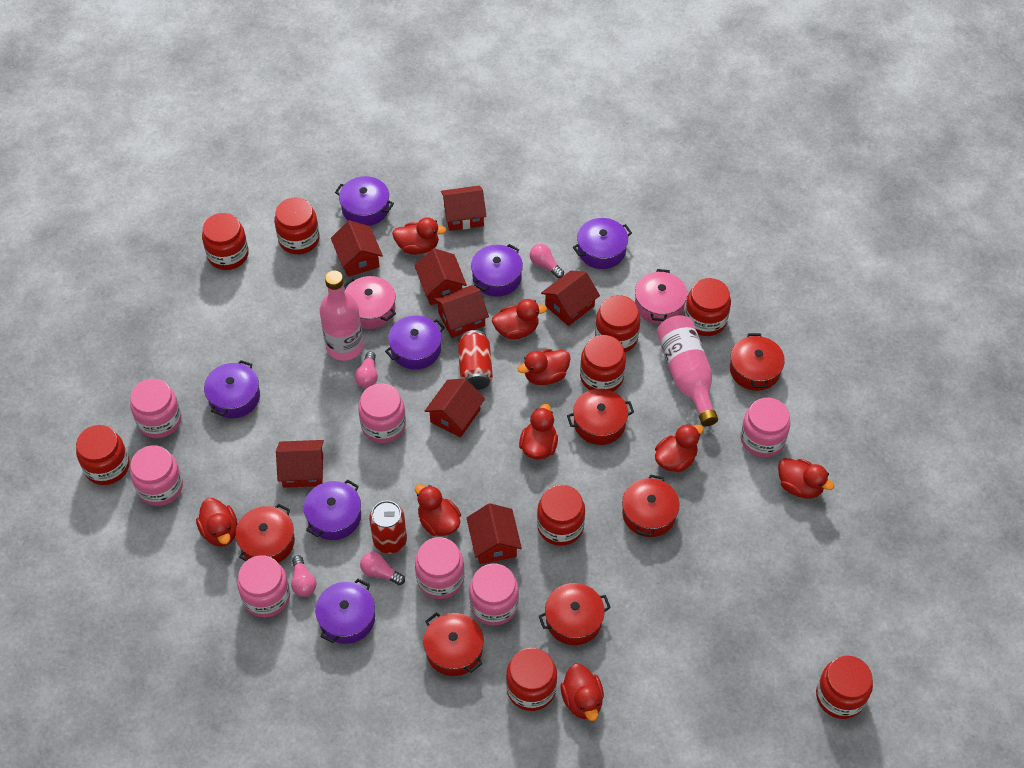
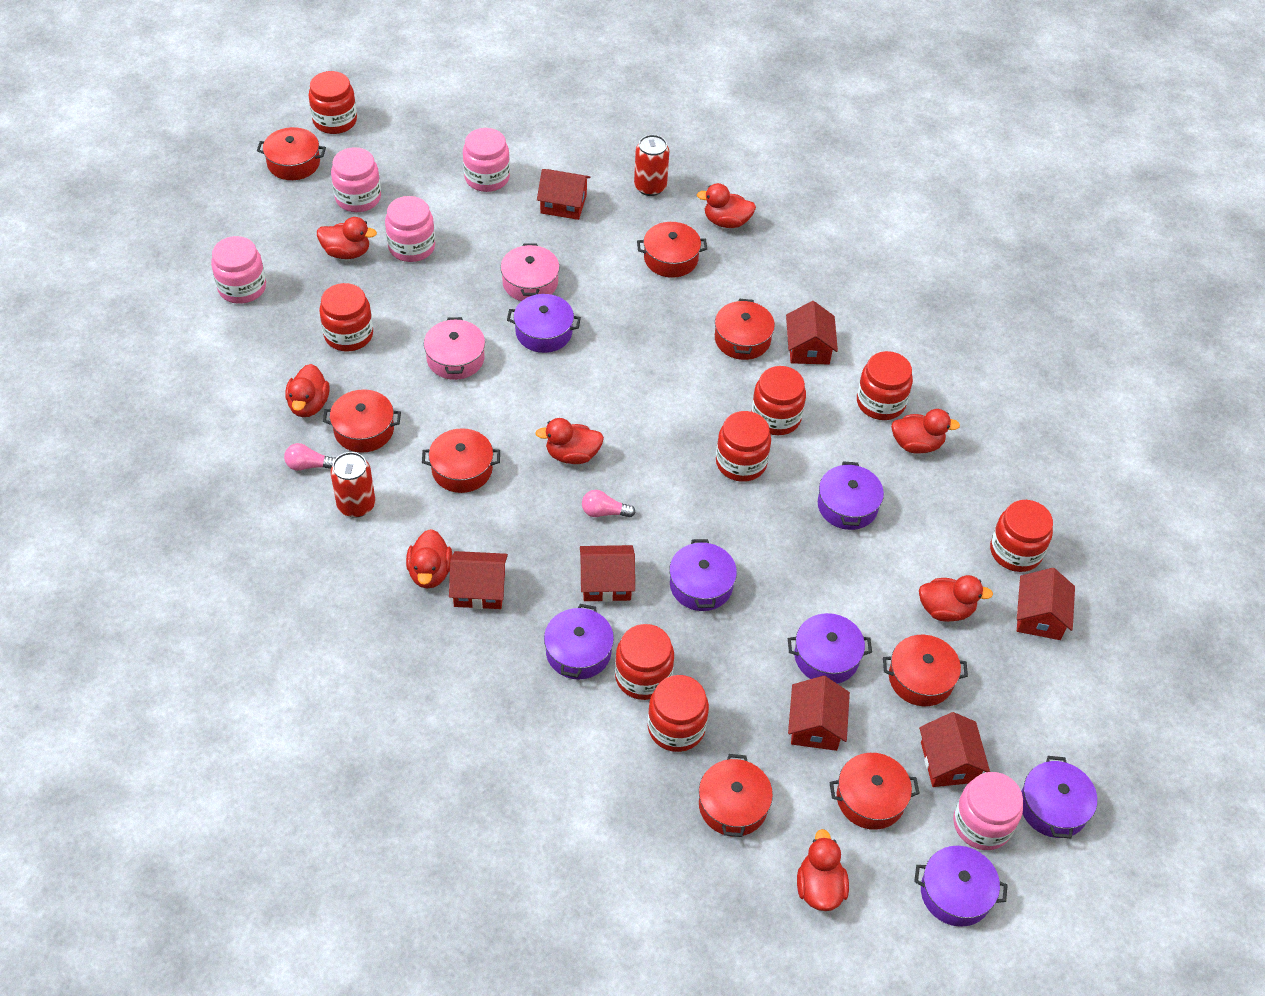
pink bottle: [320,271,364,361] [656,315,718,426] = 2 -> none = 0
pink jar: [130,379,182,438] [130,445,183,506] [237,555,290,617] [358,383,406,443] [415,537,464,599] [469,563,519,626] [741,398,790,457] = 7 -> [211,236,266,304] [331,147,381,212] [385,196,435,262] [463,128,510,192] [953,772,1023,850] = 5
pink light bulb: [291,555,316,597] [355,351,378,388] [360,552,405,585] [530,244,564,278] = 4 -> [284,443,336,471] [582,490,636,518] = 2
red duck: [196,498,237,547] [392,217,446,255] [415,484,461,536] [492,299,547,340] [517,349,571,385] [519,404,558,460] [560,664,604,721] [655,424,704,472] [778,458,834,499] = 9 -> [285,364,330,417] [317,217,377,259] [406,529,452,589] [535,418,604,464] [697,183,756,228] [797,829,849,911] [891,409,960,454] [919,575,993,622] = 8
red house: [276,440,324,488] [331,220,383,277] [414,248,467,305] [425,378,485,438] [434,285,489,338] [441,186,486,231] [467,503,522,564] [541,271,600,326] = 8 -> [449,551,508,609] [537,169,590,220] [580,545,635,602] [786,301,838,364] [788,676,850,751] [919,712,990,787] [1017,568,1075,640] = 7
red jar: [76,425,130,485] [202,213,249,270] [274,198,320,254] [506,648,557,711] [537,485,585,546] [580,335,626,391] [595,295,640,352] [685,278,731,336] [816,656,873,719] = 9 -> [308,71,357,134] [319,283,373,352] [615,624,674,700] [648,675,709,752] [716,411,771,482] [751,366,806,435] [857,351,913,420] [990,500,1053,572] = 8
red pot: [235,504,295,563] [423,612,484,676] [539,583,611,645] [567,389,634,445] [622,474,680,537] [730,333,785,391] = 6 -> [257,127,326,180] [323,389,401,453] [422,428,500,493] [637,222,707,278] [699,754,773,837] [715,299,775,360] [829,753,920,830] [883,635,968,706] = 8

